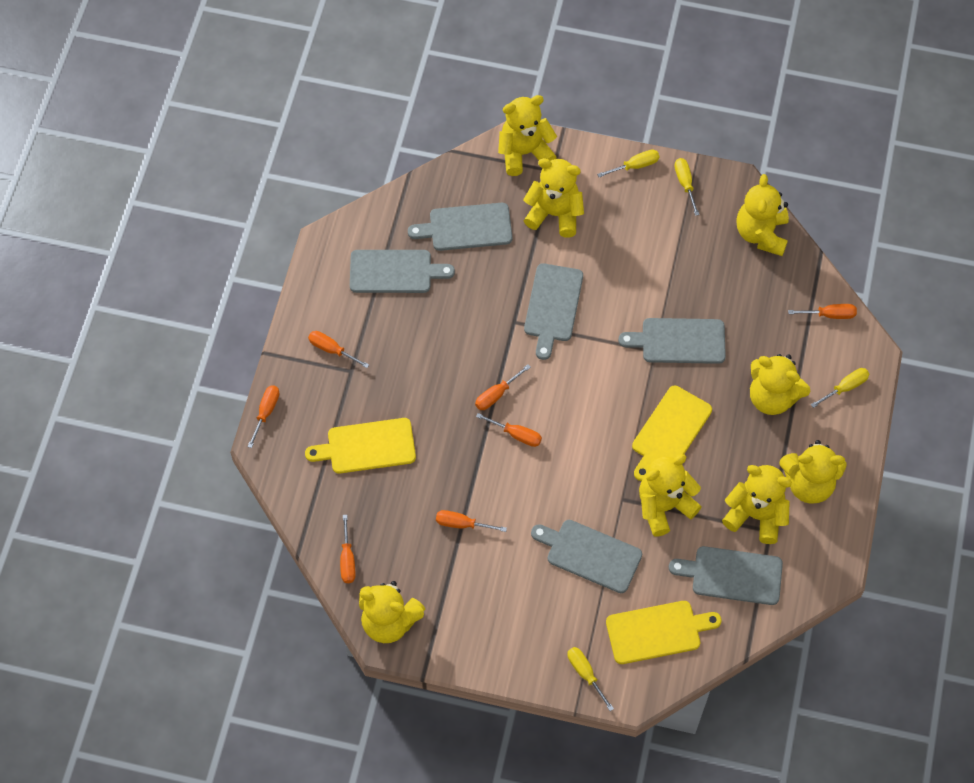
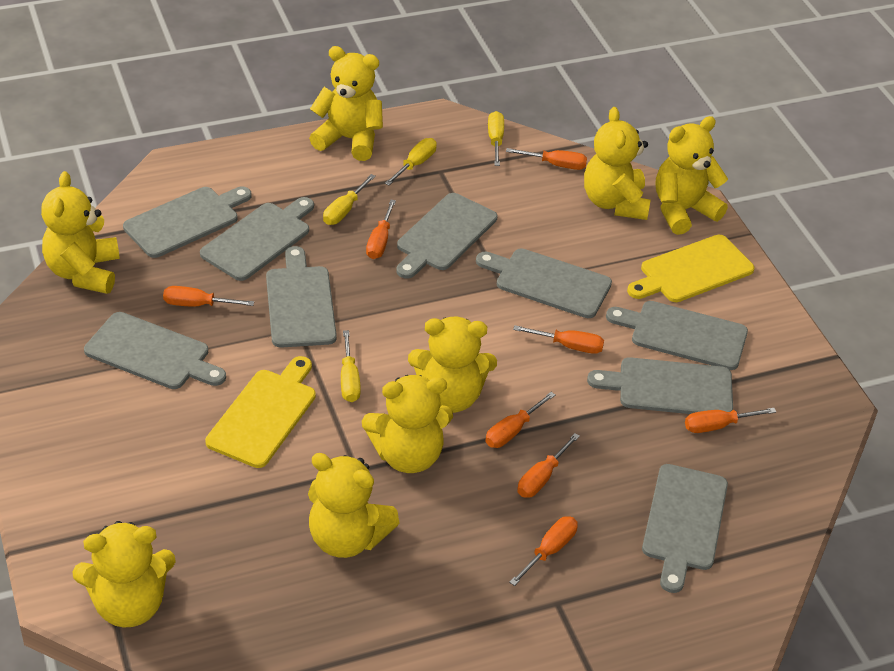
grey cutting board: [350,250,455,293] [408,203,513,251] [524,263,583,360] [531,520,642,593] [618,318,726,364] [669,546,783,605] = 6 -> [84,312,226,389] [123,186,251,258] [200,197,314,281] [266,246,337,348] [396,193,497,279] [476,248,612,318] [587,357,733,414] [606,301,748,370] [642,464,728,593] = 9
orange screwdriver: [247,385,279,448] [308,331,369,368] [340,515,355,583] [436,510,507,532] [475,364,531,410] [476,413,542,447] [788,304,857,319] = 7 -> [163,286,254,307] [366,200,396,259] [485,392,555,448] [506,148,587,170] [509,516,578,586] [513,325,604,354] [518,433,580,498] [685,408,776,433] = 8
yellow cutting board: [305,418,416,474] [606,601,722,664] [632,386,712,481] = 3 -> [205,356,316,468] [627,235,755,302] = 2

